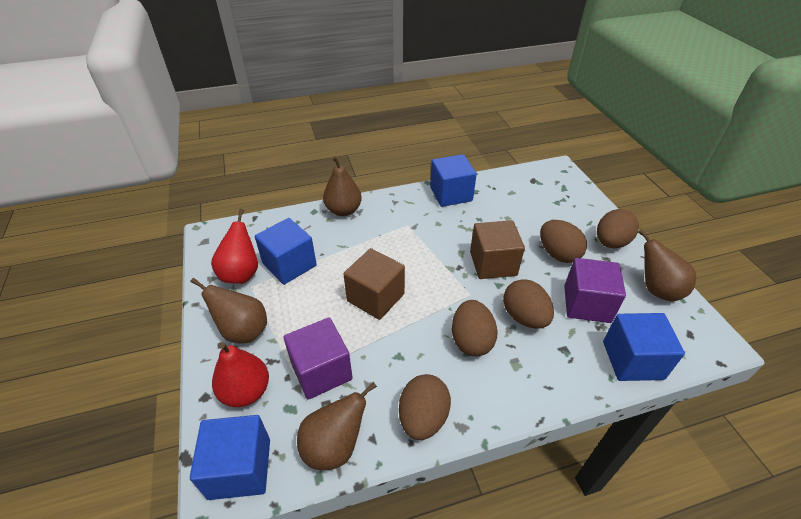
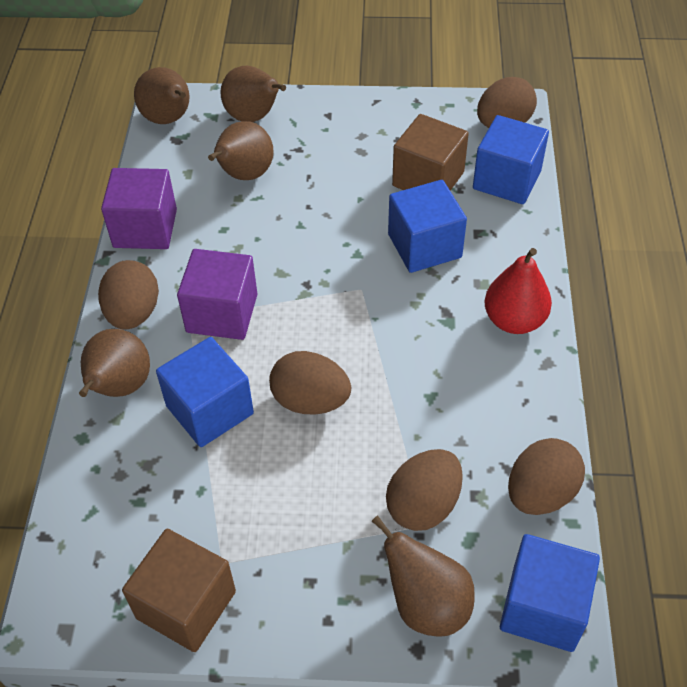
brown pear: [190,278,267,343] [297,382,377,470] [323,156,362,216] [638,229,696,301] = 4 -> [79,329,150,397] [134,67,190,124] [208,121,274,180] [220,66,286,122] [372,515,475,637] = 5
red pear: [211,209,258,284] [212,342,269,407] = 2 -> [485,248,552,334] = 1

